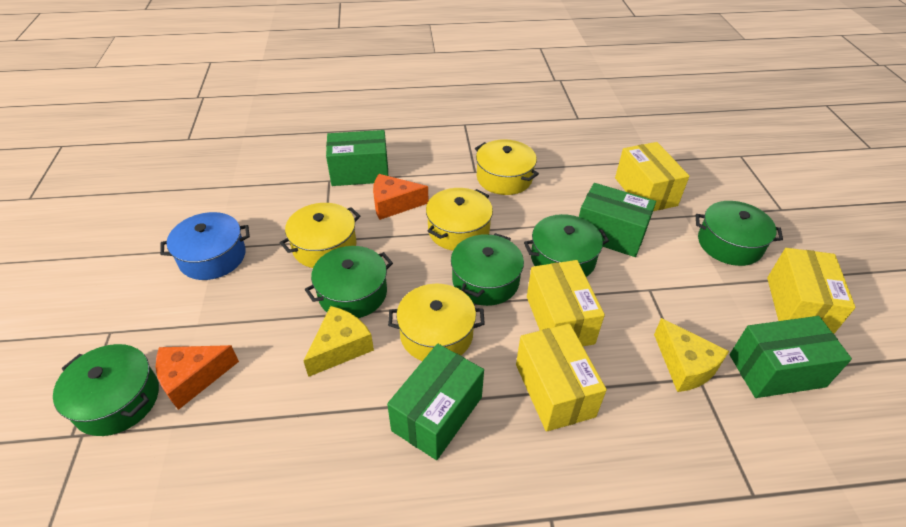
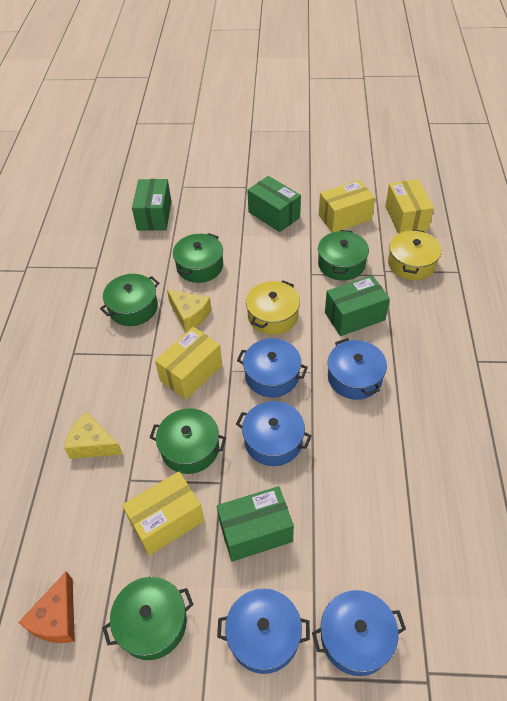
blue pot: [160,212,250,280] = 1 -> [217,588,310,674] [236,401,312,466] [237,338,308,397] [312,590,406,676] [328,338,387,400] = 5
orange cheese: [156,345,239,410] [373,174,429,220] = 2 -> [18,571,75,643] = 1
yellow pot: [280,203,361,268] [388,284,485,361] [426,188,493,250] [475,139,539,195] = 4 -> [246,281,300,335] [388,230,441,280] = 2

